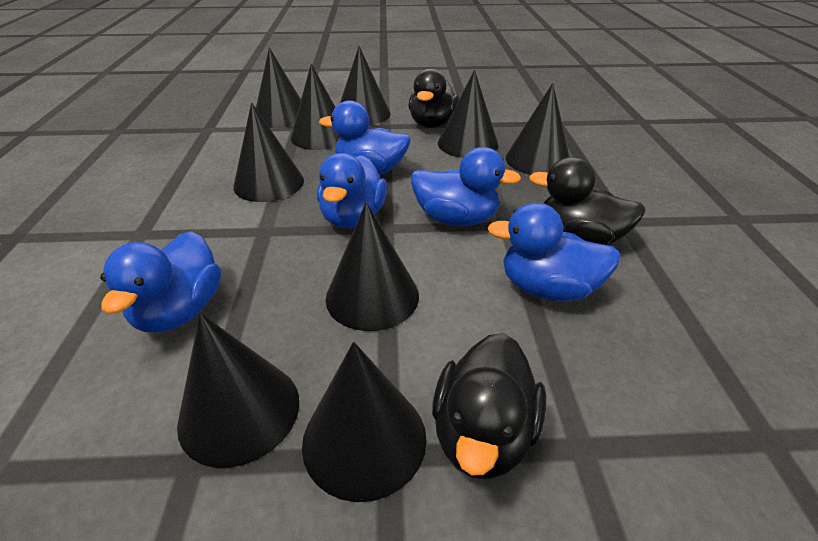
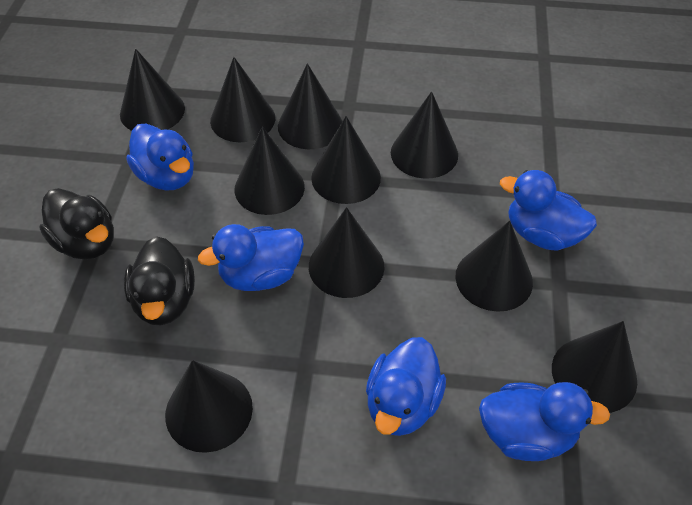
black cone: [177,313,299,468] [233,102,304,202] [256,47,301,128] [291,64,341,150] [302,342,427,502] [326,202,419,331] [340,46,391,125] [438,70,499,158] [506,83,570,175] = 9 -> [120,49,185,131] [165,360,253,453] [210,57,275,142] [234,126,305,215] [278,63,342,149] [309,207,385,298] [311,116,381,204] [391,91,458,179] [455,221,533,312] [552,321,637,413] = 10
black duck: [409,68,459,128] [432,333,546,480] [529,157,646,245] = 3 -> [39,188,114,259] [124,236,195,325] = 2

